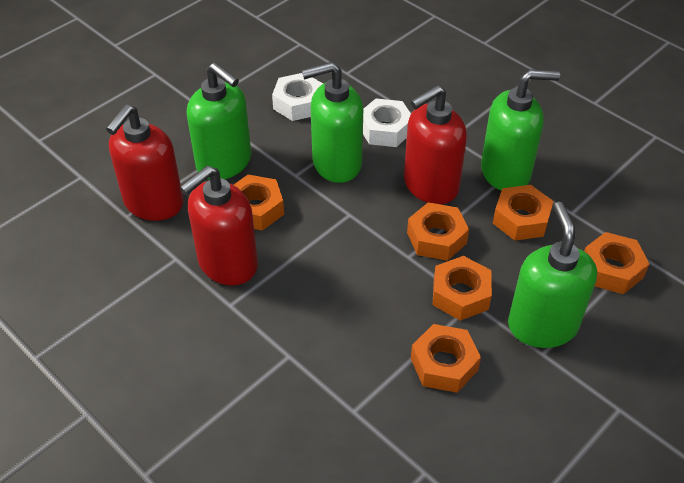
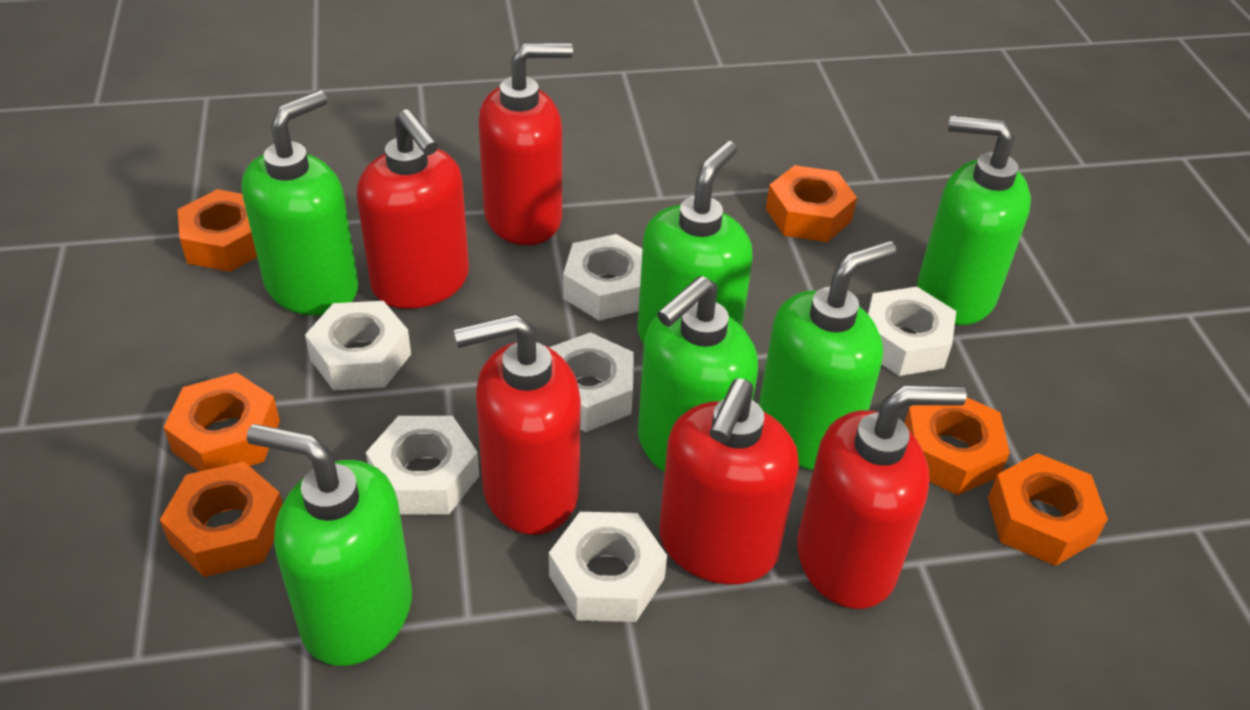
green soap dispenser: [187,62,251,180] [302,62,363,183] [481,69,560,191] [508,202,597,348] = 4 -> [242,90,359,316] [247,424,412,666] [637,141,752,344] [638,276,758,473] [759,241,896,470] [917,115,1031,325] = 6
red soap dispenser: [106,105,184,221] [180,166,258,285] [404,85,467,204] = 3 -> [357,109,469,309] [454,314,581,535] [479,43,573,245] [659,378,799,585] [797,385,967,609] = 5
white nut: [272,73,323,121] [363,99,411,147] = 2 -> [305,301,411,390] [366,416,479,515] [549,332,634,432] [549,512,667,622] [563,234,642,320] [868,287,956,376] = 6

